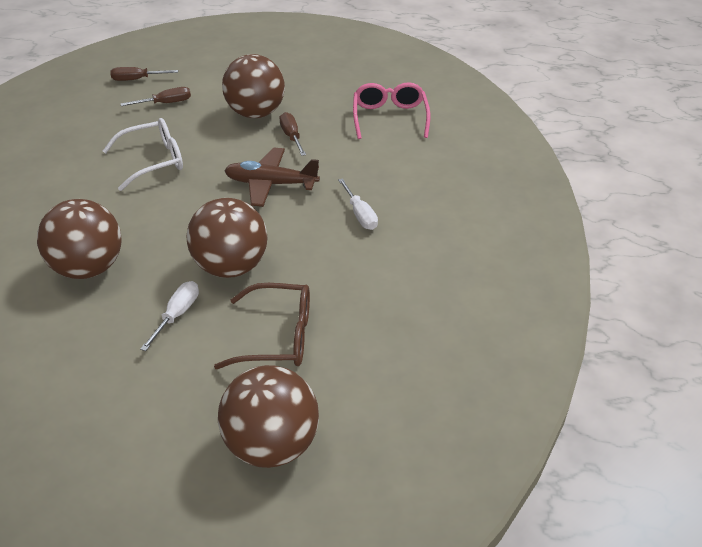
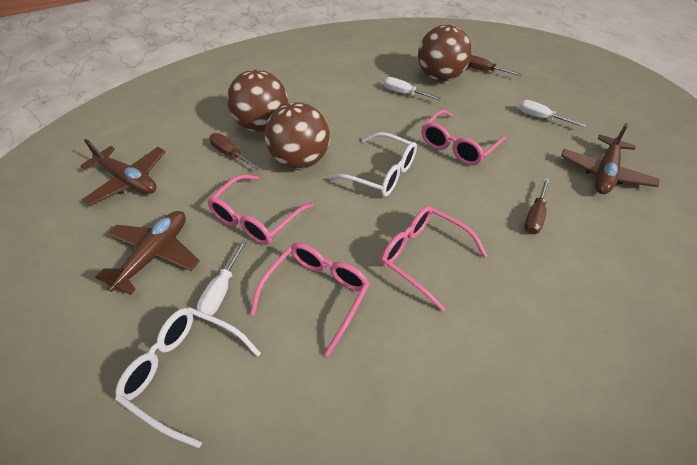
brown ball: [37,199,122,279] [186,198,268,278] [218,365,319,468] [222,54,285,118] = 4 -> [227,70,288,132] [264,102,330,169] [418,25,472,82] = 3
brown glasses: [214,283,310,369] = 1 -> none = 0
brown plane: [224,148,320,207] = 1 -> [80,139,166,205] [95,211,200,295] [561,123,660,194] = 3
pink glasses: [353,82,430,139] = 1 -> [208,174,313,245] [250,243,370,357] [381,206,488,312] [422,110,506,166] = 4
white glasses: [103,118,183,191] = 1 -> [115,307,261,448] [329,132,417,197] = 2
white screwdriver: [140,281,199,351] [338,178,378,230] = 2 -> [197,240,247,316] [384,77,442,100] [519,100,586,127] = 3

